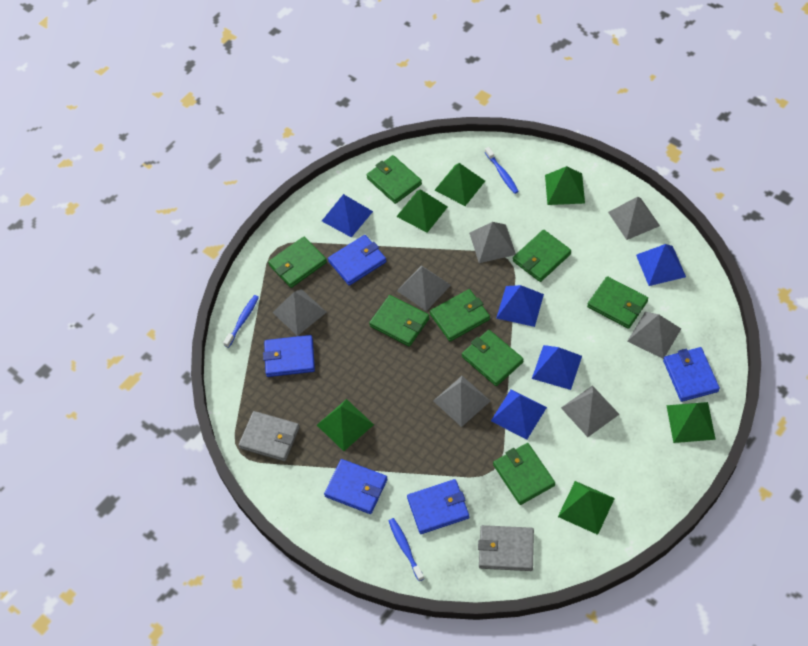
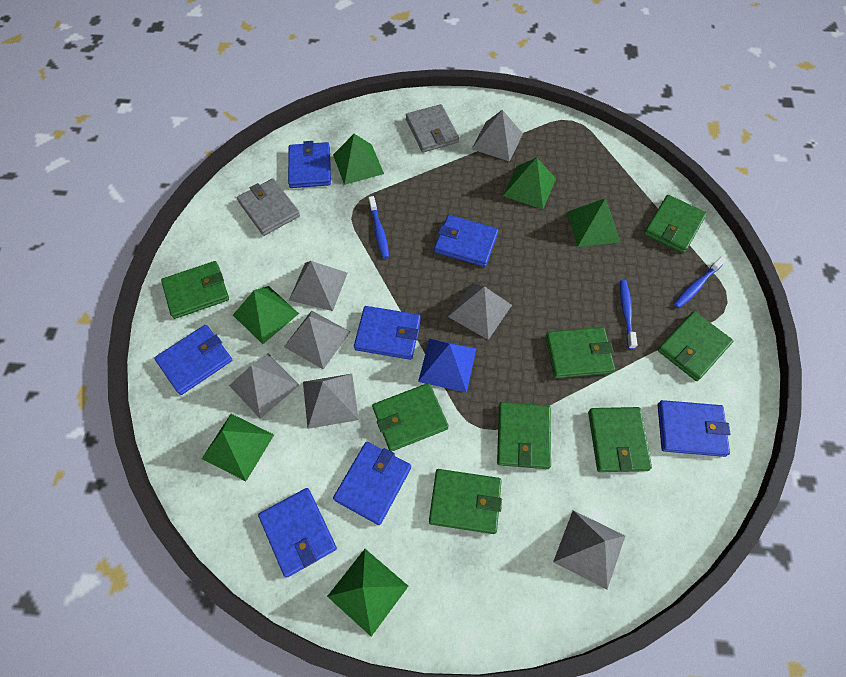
blue pyramid: [322,194,373,238] [491,389,547,440] [496,285,544,327] [532,345,582,390] [636,244,686,286] = 5 -> [418,339,476,393] = 1
blue wallet: [263,335,315,377] [324,459,388,514] [328,235,387,286] [407,479,469,534] [663,347,720,402] = 5 -> [154,325,232,395] [258,488,337,577] [288,141,331,188] [333,442,411,525] [354,306,421,360] [434,215,499,267] [658,400,731,457] = 7

